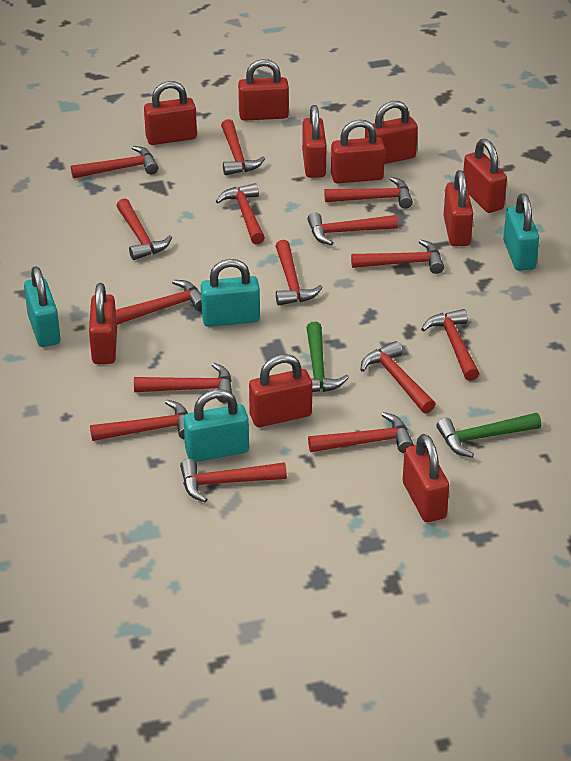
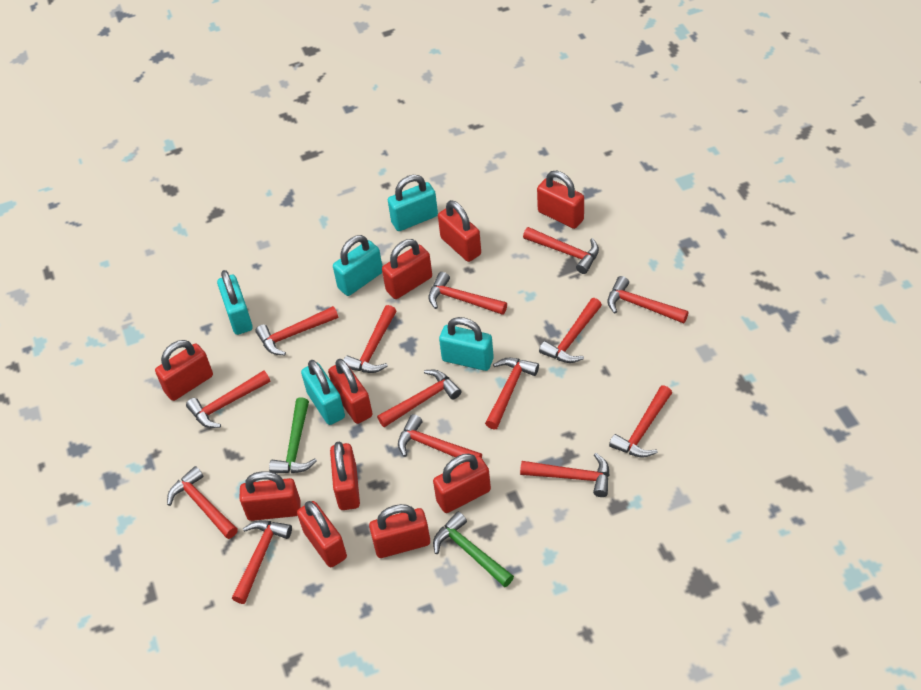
red hammer: [71,146,158,179] [90,400,188,441] [116,198,172,260] [116,280,202,325] [134,363,232,403] [180,459,287,502] [216,183,265,244] [221,119,265,175] [275,240,323,306] [307,212,398,245] [308,412,414,453] [324,177,413,209] [351,239,444,274] [361,341,435,413] [421,309,479,381] = 15 -> [167,466,238,539] [186,370,270,428] [232,520,292,604] [255,306,338,355] [344,305,396,373] [377,370,461,428] [398,414,482,458] [429,272,507,315] [485,358,539,429] [520,453,610,497] [523,227,599,274] [539,298,602,363] [607,276,689,323] [609,385,672,458] = 14
turquoise padlock: [24,266,61,347] [184,389,249,462] [201,259,260,327] [503,193,539,271] = 4 -> [217,270,253,335] [301,360,345,425] [333,235,382,296] [388,175,438,231] [439,317,494,371] = 5

